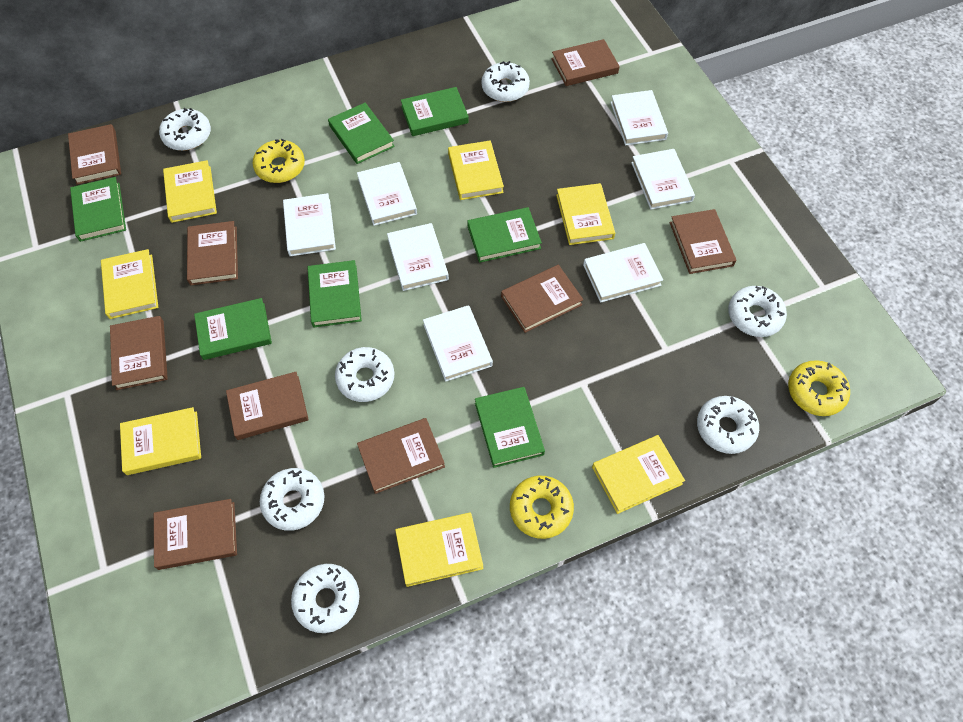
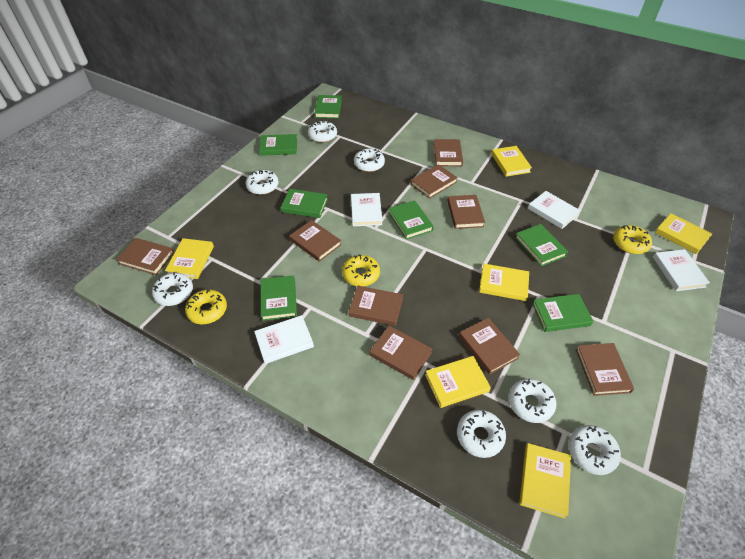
white book: [283,193,336,256] [357,162,417,226] [387,223,449,291] [423,305,493,382] [583,243,663,303] [610,90,668,146] [631,149,695,210] = 7 -> [254,315,314,364] [351,193,382,226] [528,191,580,229] [653,249,710,291] = 4
yellow book: [101,249,158,319] [120,407,201,475] [163,160,217,223] [395,512,483,587] [448,140,504,200] [556,183,615,245] [592,435,685,514] = 7 -> [165,238,214,279] [425,356,491,408] [479,264,529,301] [491,146,532,177] [519,443,571,518] [655,213,712,254] = 6

